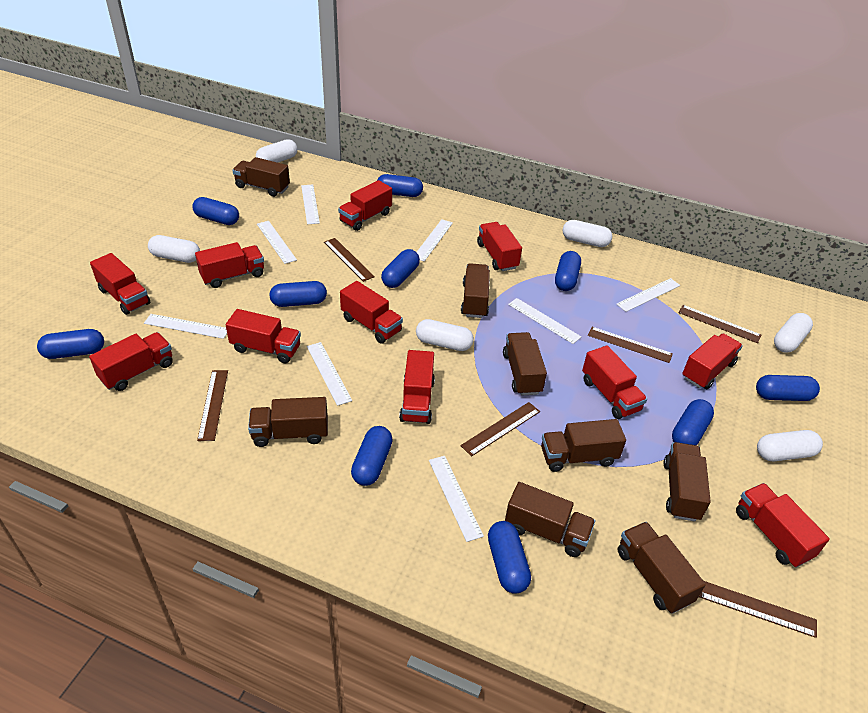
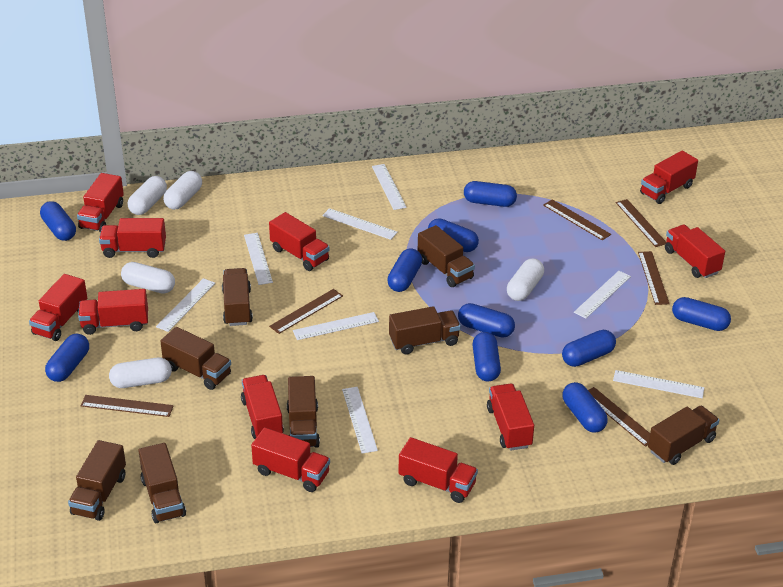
white capsule: [148,235,200,263] [256,139,298,163] [416,319,474,351] [562,220,612,247] [757,430,823,461] [774,313,813,353] = 6 -> [109,357,172,388] [121,262,175,294] [127,176,167,215] [163,171,202,210] [507,258,544,301] = 5

